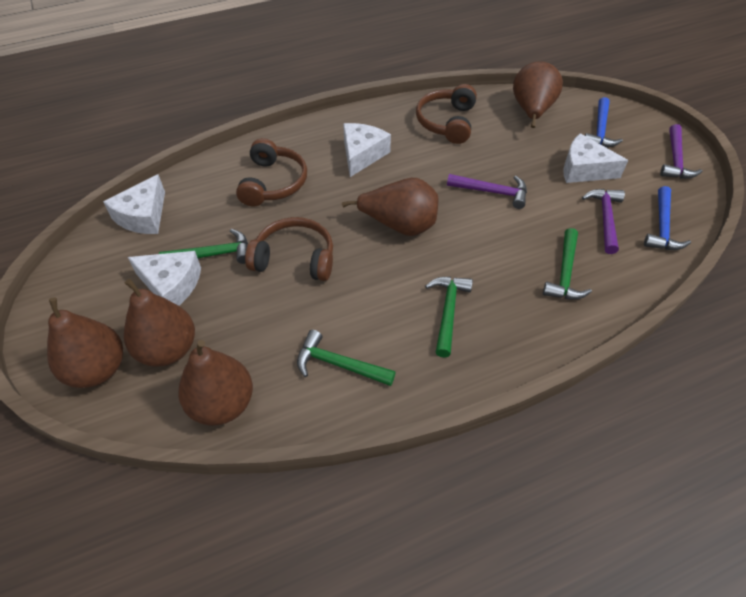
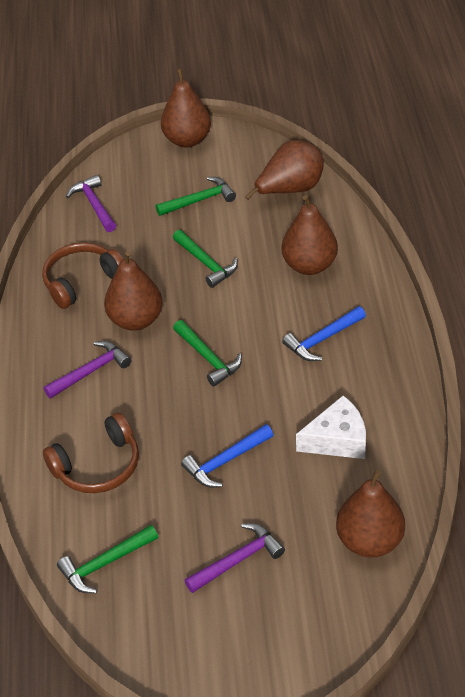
brown headphones: [236,138,307,206] [245,217,333,281] [416,84,477,144] = 3 -> [42,243,123,309] [43,413,139,493] = 2
white cheese: [103,174,165,234] [128,251,201,306] [343,123,391,177] [563,133,628,183] = 4 -> [296,395,366,459] = 1

